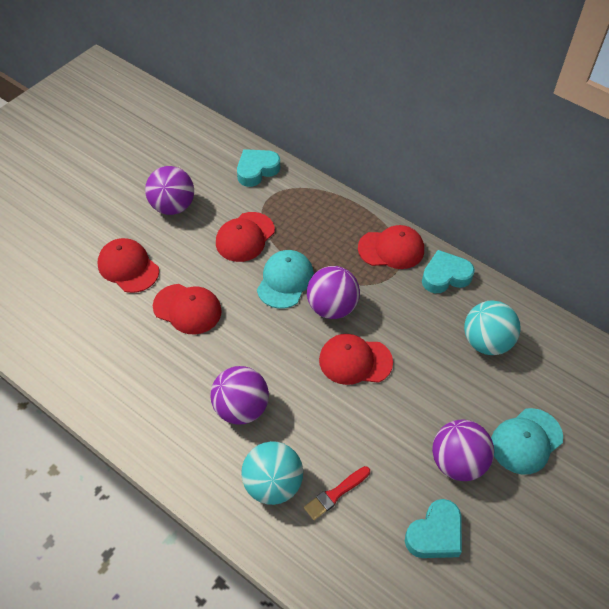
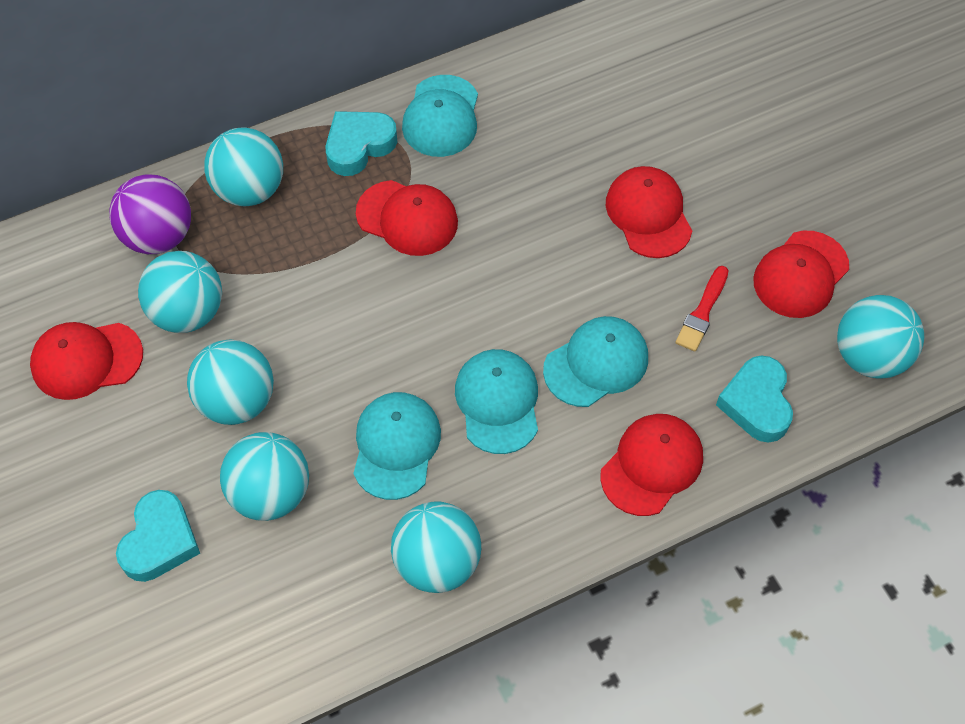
purple ball: [145,166,194,215] [210,366,269,425] [307,266,360,319] [432,420,494,481] = 4 -> [109,174,191,254] = 1
turquoise ball: [241,441,303,505] [464,300,520,355] = 2 -> [138,251,222,333] [187,340,274,425] [204,127,283,207] [220,432,309,521] [391,501,481,593] [837,295,924,379] = 6
turquoise cap: [257,250,314,309] [491,408,563,475] = 2 -> [353,392,441,500] [402,75,478,157] [455,349,538,454] [543,316,648,407] = 4

